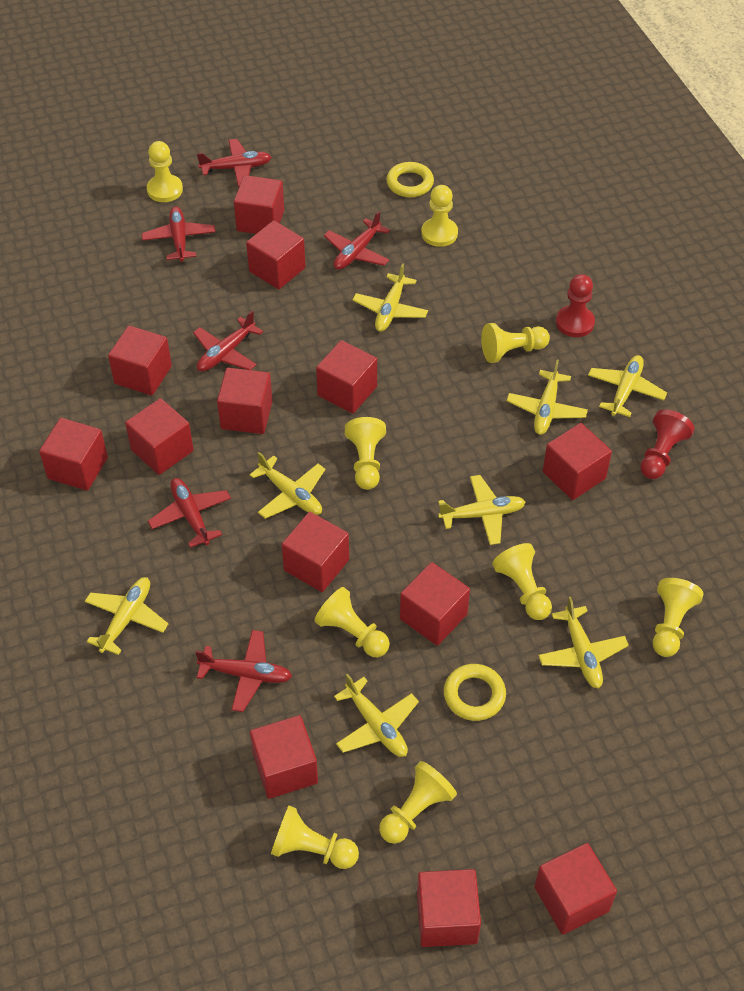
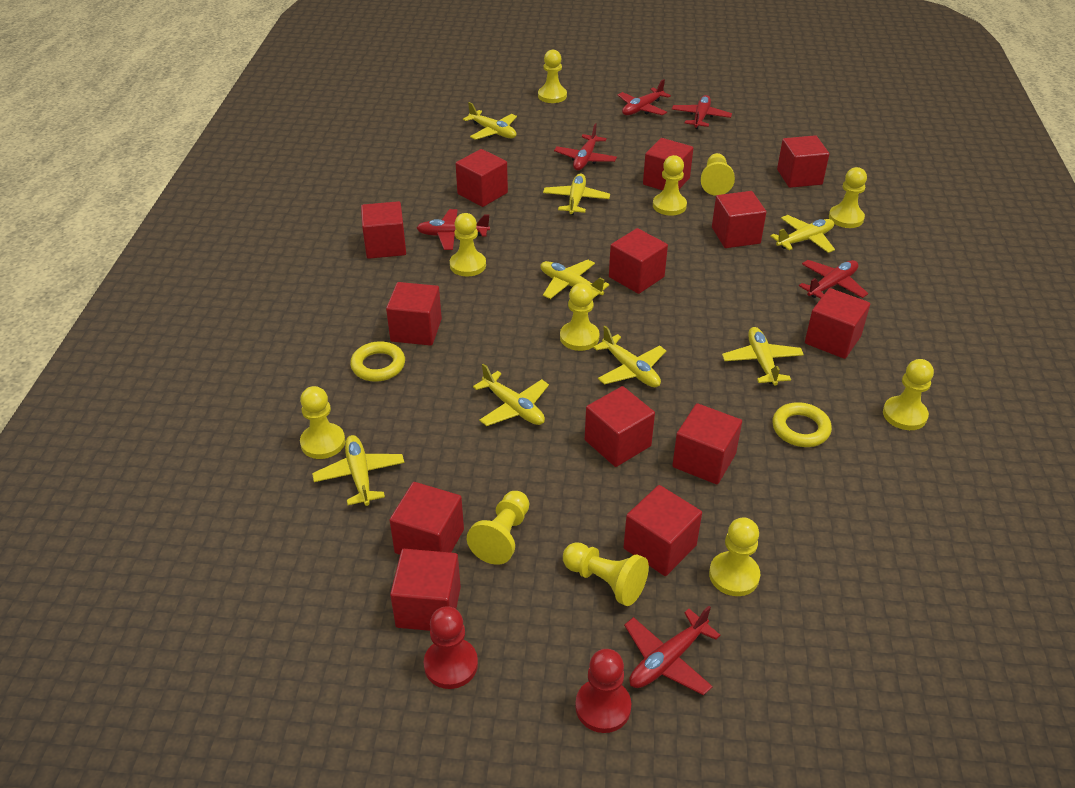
yellow pawn: [147,141,183,202] [271,806,359,869] [314,587,390,657] [345,417,386,490] [379,761,457,844] [421,185,458,247] [481,323,550,363] [492,543,552,620] [653,578,703,657] = 9 -> [300,386,345,459] [450,213,486,276] [467,491,529,565] [538,50,567,103] [560,283,600,351] [563,542,649,606] [653,155,687,216] [701,153,735,196] [709,517,760,596] [829,167,867,228] [883,359,934,430] = 11

